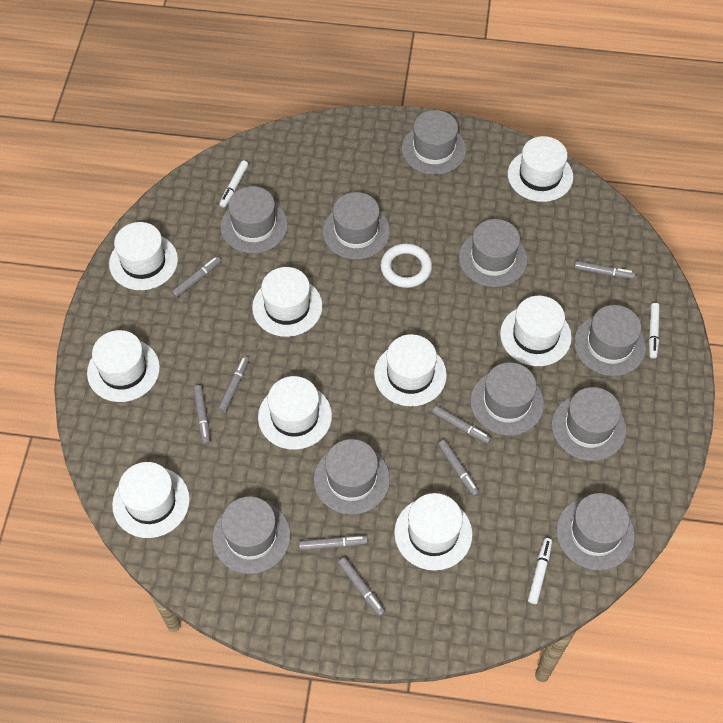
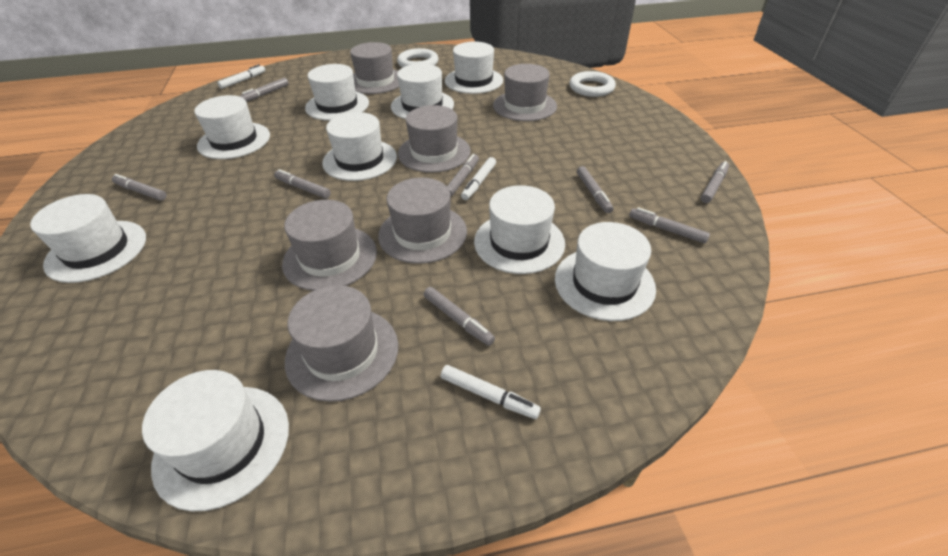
grey hat: [212,497,291,574] [220,186,288,253] [314,439,390,515] [323,192,390,259] [402,110,466,175] [459,219,527,287] [470,363,544,435] [552,387,626,461] [556,493,635,570] [574,305,646,376] = 10 -> [282,200,377,291] [285,285,398,402] [350,42,399,94] [378,178,467,264] [398,105,471,173] [493,64,557,121] = 6
white ring: [380,243,432,288] = 1 -> [397,48,438,68] [569,71,616,97] = 2

